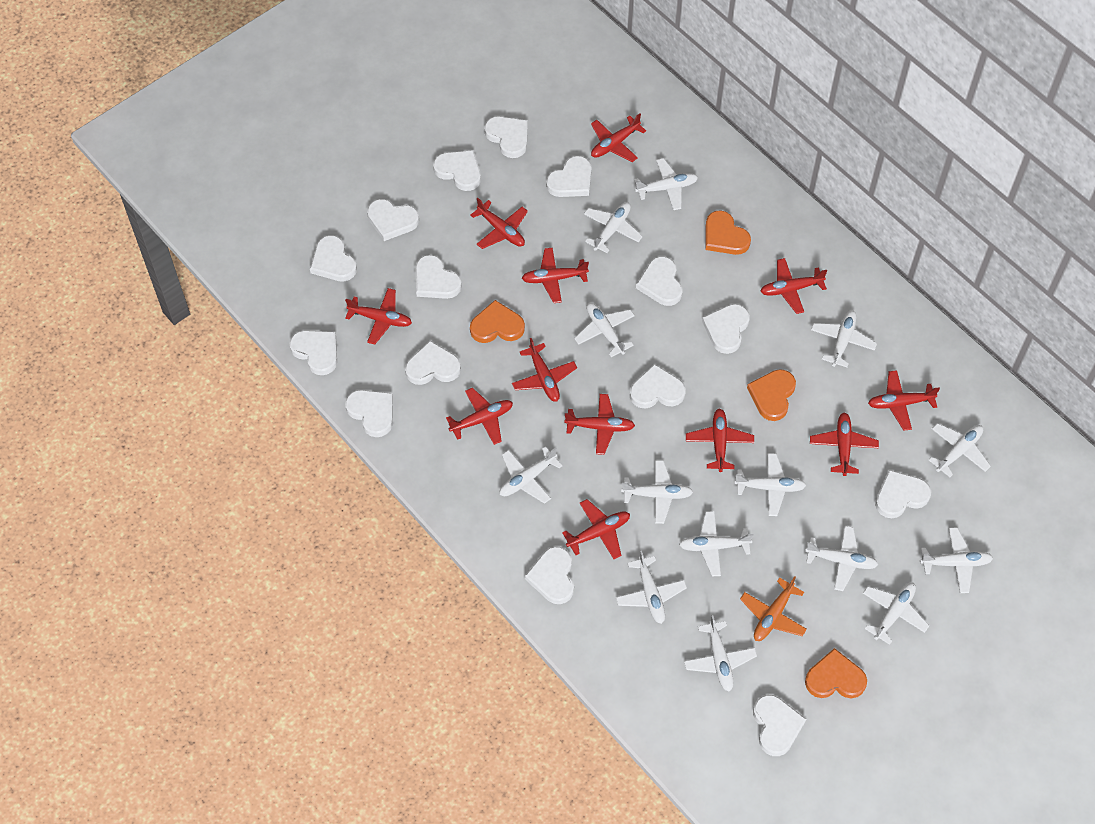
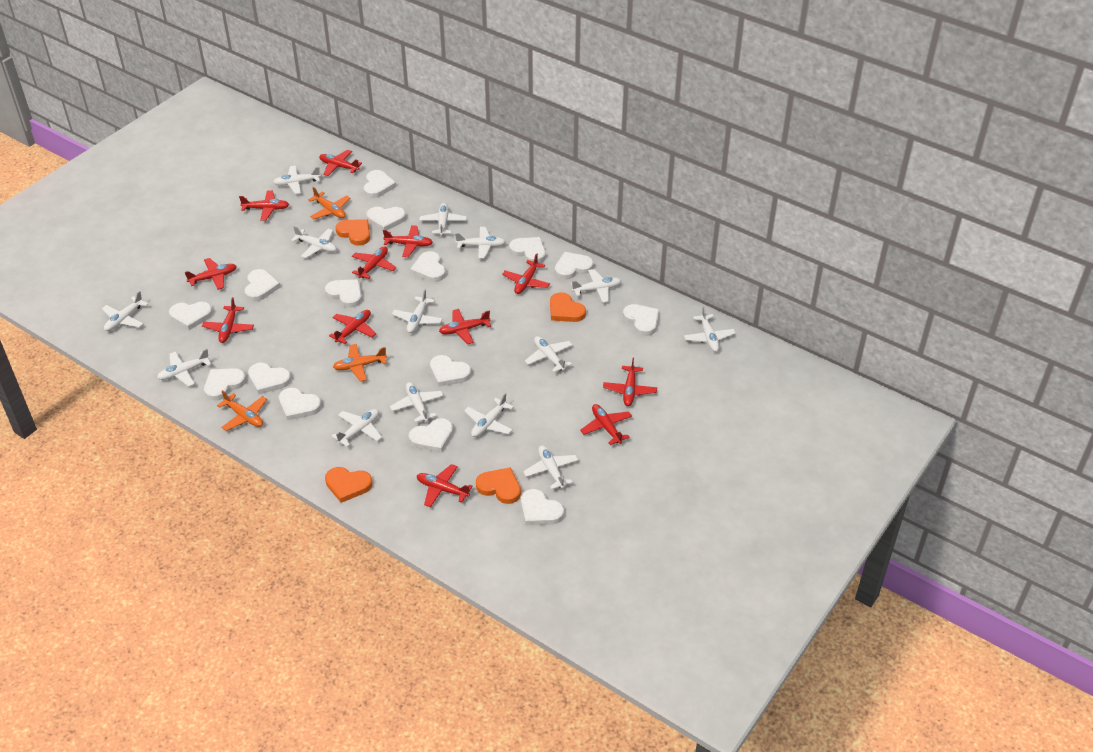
orange plane: [740,576,807,641] = 1 -> [217,390,267,431] [308,187,350,219] [333,344,387,382] = 3

